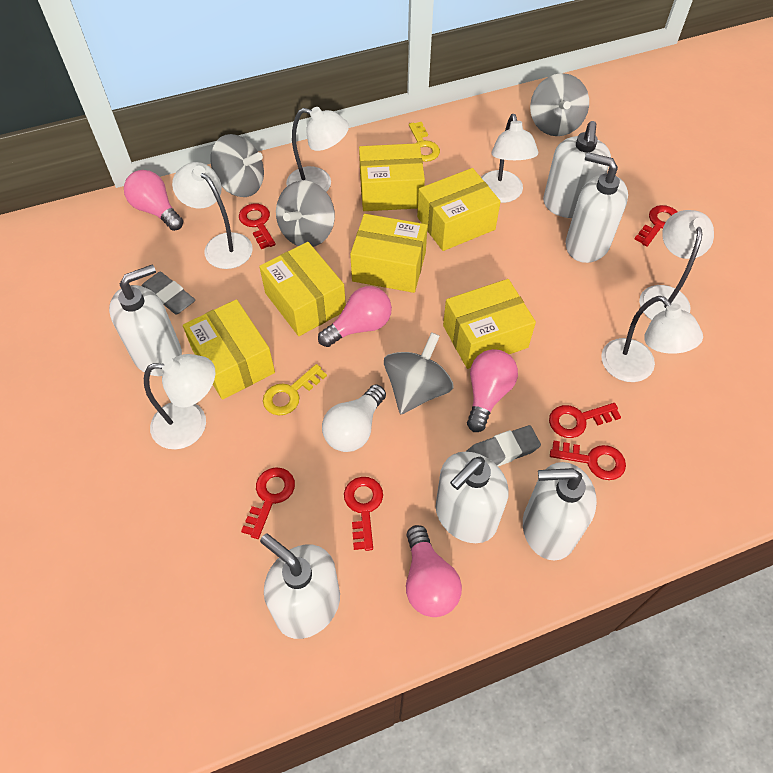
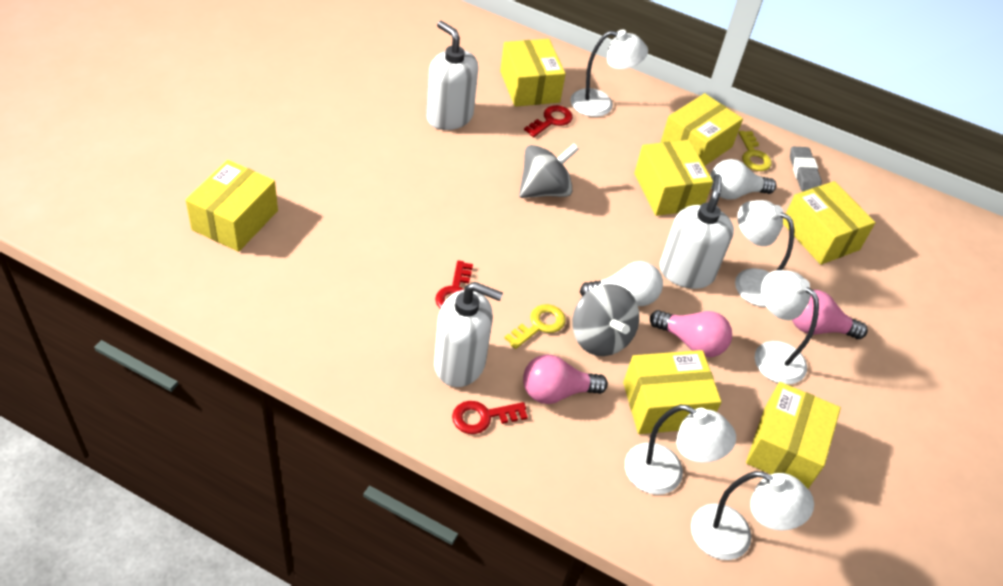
grey eraser: [142,272,195,314] [466,425,541,466] = 2 -> [790,147,822,192] = 1
grey spinning top: [210,134,264,197] [276,180,335,247] [384,332,454,414] [530,73,589,136] = 4 -> [519,143,579,198] [572,284,639,356] = 2
pink light bulb: [124,170,183,231] [318,286,392,347] [406,525,462,617] [467,349,518,432] = 4 -> [523,355,608,404] [650,310,732,357] [792,290,868,339] = 3
red key: [239,203,276,249] [241,467,295,539] [344,477,383,551] [549,403,621,438] [550,441,626,480] [635,205,677,247] = 6 -> [435,260,473,309] [452,401,528,434] [524,105,573,137] = 3
white lamp: [144,354,215,449] [172,162,253,269] [286,107,349,192] [481,114,538,203] [601,296,703,382] [639,210,714,320] = 6 -> [570,29,648,117] [625,405,736,495] [691,471,814,560] [735,200,794,307] [755,270,819,385] = 5
white light bulb: [322,385,386,452] = 1 -> [580,261,663,306] [710,159,776,200] = 2
white soap dispenser: [109,265,182,376] [260,533,340,639] [436,452,509,543] [523,462,597,560] [543,121,611,218] [566,152,628,263] = 6 -> [426,21,478,130] [434,282,503,387] [660,174,734,289] = 3
yellow box: [183,299,275,400] [259,242,346,336] [350,214,428,293] [359,143,425,211] [417,168,501,251] [443,279,536,369] = 6 -> [186,160,278,252] [500,39,566,107] [623,350,721,434] [634,140,713,216] [660,93,743,166] [746,382,841,489] [783,181,876,265] = 7

